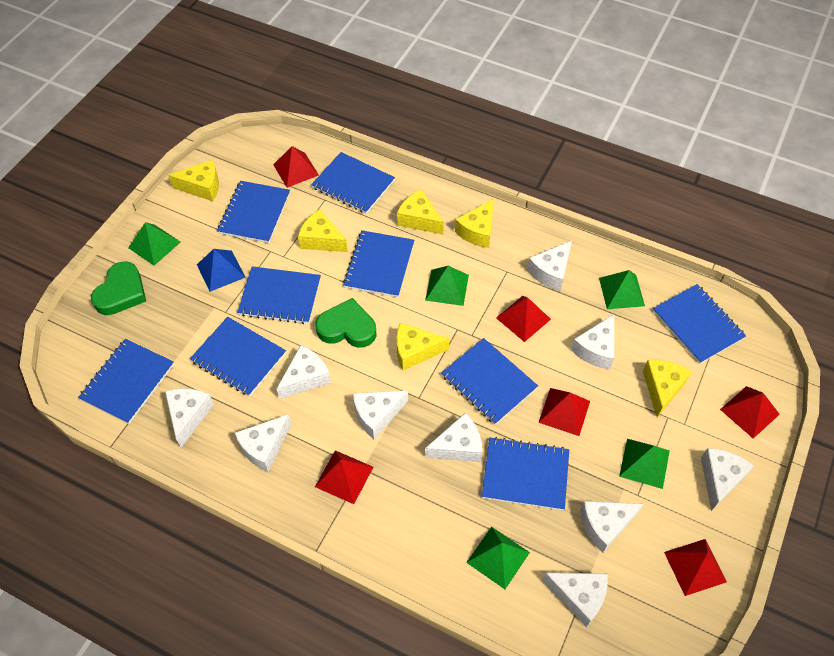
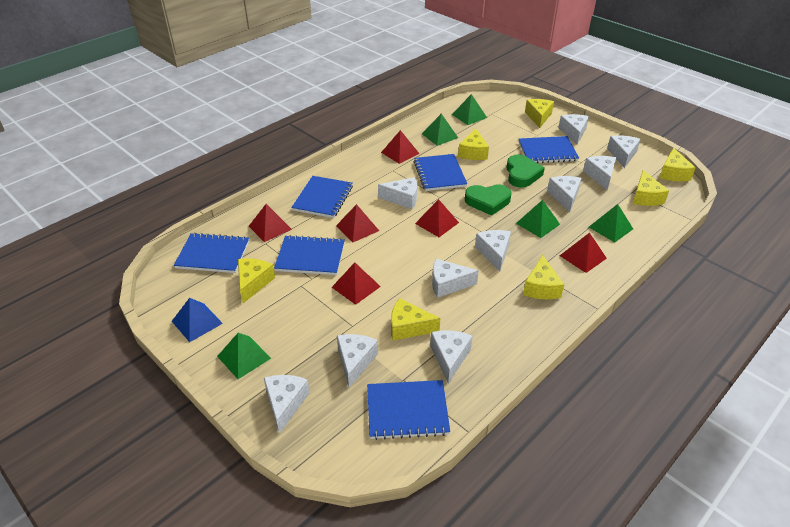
blue notebook: [78,339,174,424] [190,317,286,396] [217,181,290,243] [237,266,321,324] [311,152,395,214] [343,230,414,297] [441,338,538,425] [482,437,569,510] [653,284,746,364] = 9 -> [174,233,249,273] [274,235,345,275] [291,176,353,218] [367,380,450,440] [414,154,467,191] [519,136,579,163] = 6
yellow cheese: [168,160,219,201] [298,209,348,252] [396,323,449,371] [397,189,444,234] [455,199,494,248] [643,360,692,417] = 6 -> [238,258,275,303] [391,298,440,341] [458,129,489,160] [523,255,564,300] [525,99,554,128] [633,170,669,206] [659,148,696,181] = 7

